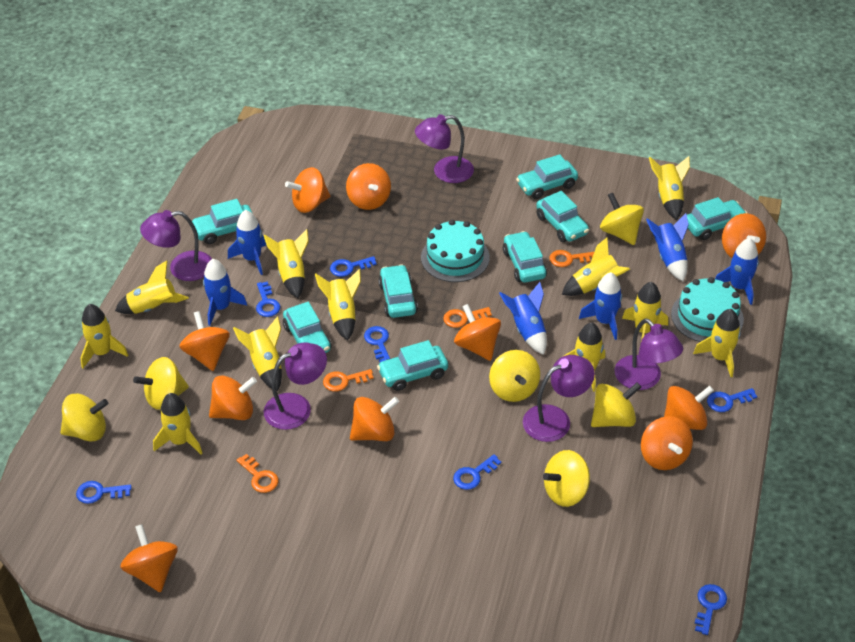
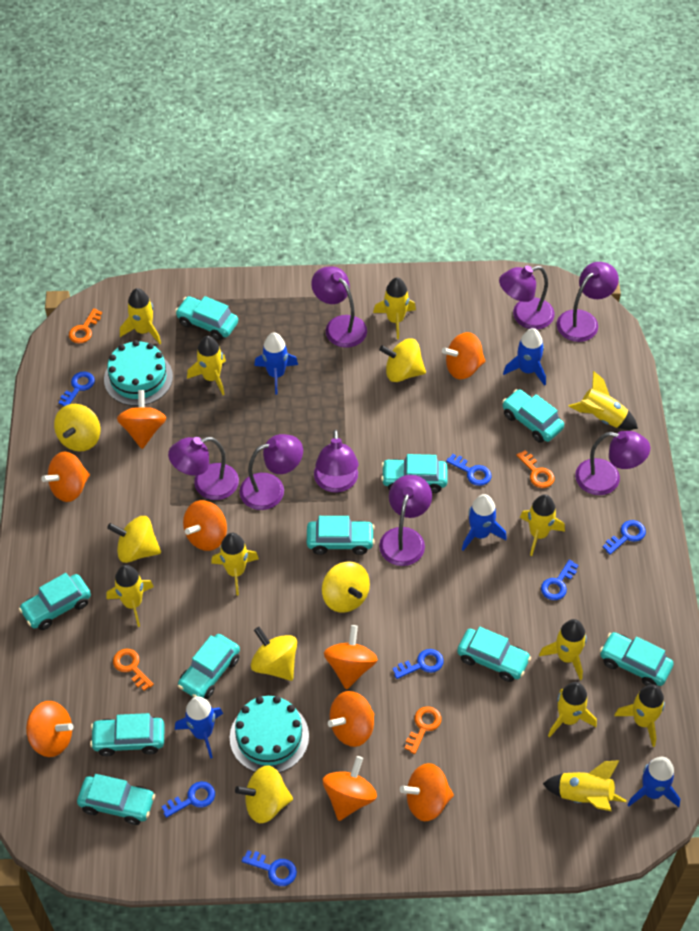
blue rocket: [203,259,247,325] [228,210,267,275] [499,282,547,355] [579,272,622,340] [646,213,689,281] [715,238,759,305] = 6 -> [175,696,223,759] [254,332,298,395] [462,494,507,551] [503,328,546,386] [627,757,680,807] = 5
orange spinning top: [120,524,178,592] [179,311,230,371] [209,375,257,420] [285,167,330,213] [346,163,391,210] [350,397,399,441] [454,304,501,361] [641,416,693,470] [664,385,714,430] [722,213,766,258] = 10 -> [26,701,74,757] [41,452,90,502] [117,390,166,449] [183,500,227,551] [323,756,377,821] [324,625,378,690] [328,691,374,747] [400,763,454,821] [442,332,485,380] = 9
purple lamp: [140,210,212,281] [264,343,327,430] [415,114,474,183] [523,355,595,442] [614,319,683,390] = 5 -> [168,437,239,500] [239,434,303,510] [311,267,367,348] [314,430,359,493] [379,475,432,566] [499,266,555,330] [557,262,619,342] [575,431,650,495] = 8
turquoise car: [192,199,253,244] [283,302,331,353] [377,340,448,391] [378,264,418,318] [503,231,547,283] [516,154,578,199] [536,191,589,242] [687,197,748,240] = 8 -> [19,573,91,630] [77,774,155,825] [90,713,164,756] [175,296,238,340] [178,634,240,699] [307,516,375,555] [381,454,448,493] [457,627,531,682] [502,389,564,443] [600,632,674,686] = 10

